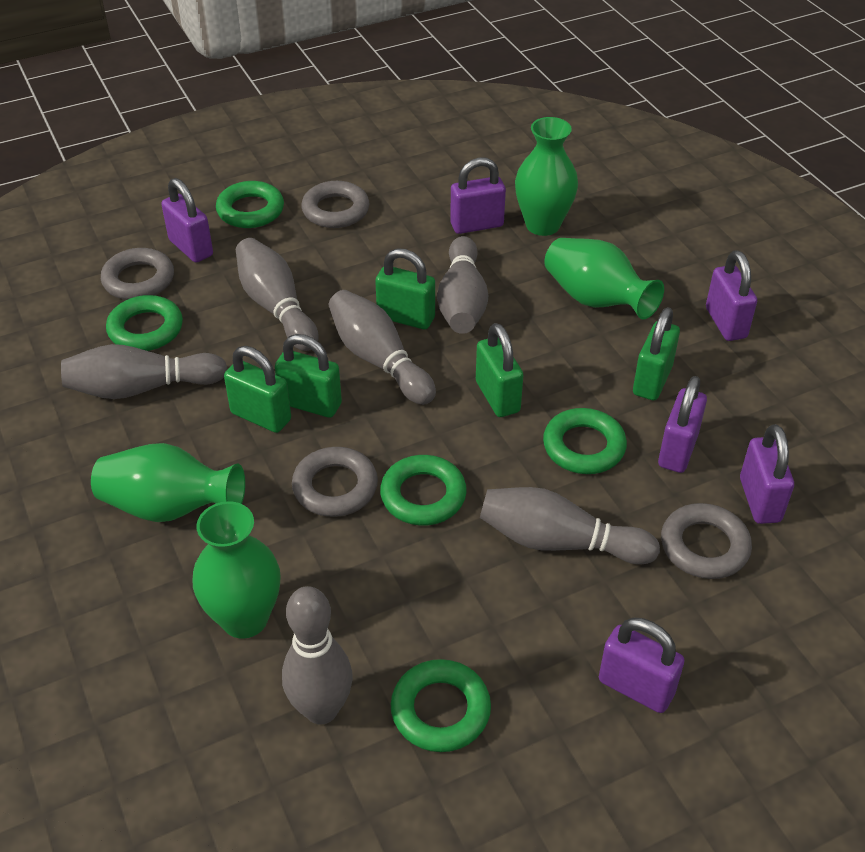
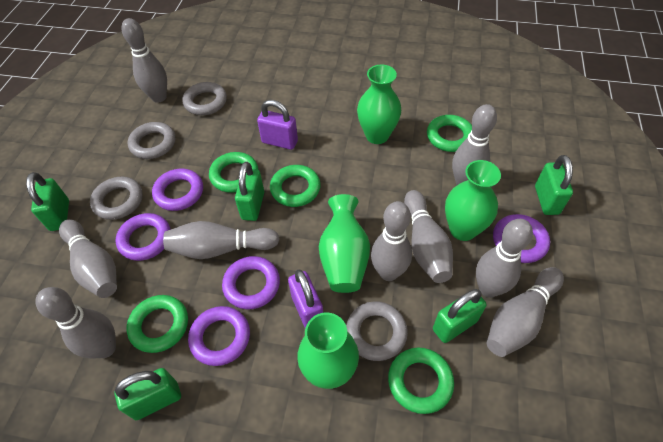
grey bowling pin: [61,344,228,399] [236,238,319,351] [282,586,353,725] [329,290,436,405] [437,236,488,334] [480,487,660,564] = 6 -> [36,287,116,359] [59,219,117,298] [121,18,167,103] [163,221,280,259] [371,201,412,281] [404,190,453,283] [452,104,497,185] [476,219,533,298] [487,267,564,357] = 9
purple padlock: [161,178,213,263] [450,158,506,234] [599,618,685,713] [658,376,707,473] [706,250,757,341] [740,424,794,524] = 6 -> [257,100,298,150] [288,269,323,328] = 2
purple ring: none = 0 -> [116,213,171,261] [152,169,203,211] [188,306,250,366] [222,256,280,309] [493,214,550,263] = 5

